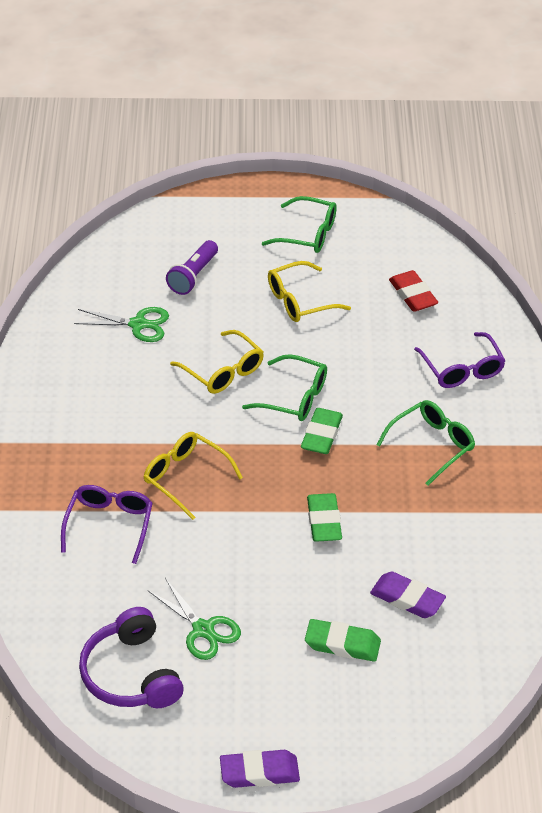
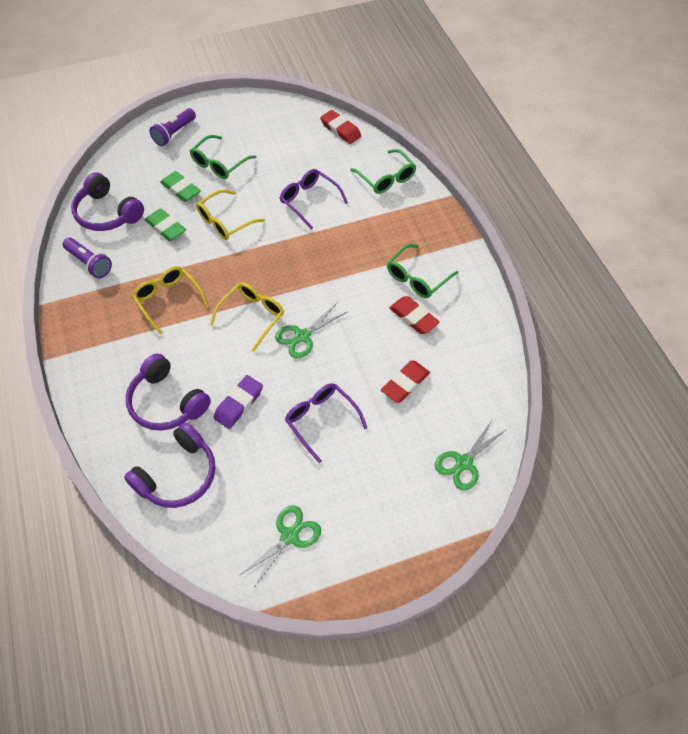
green eraser: [301,408,343,454] [305,619,381,662] [307,493,342,542] = 3 -> [145,208,186,241] [160,171,201,202] = 2
green scissors: [74,307,169,342] [148,578,241,660] = 2 -> [239,505,321,589] [275,303,347,358] [435,420,507,491] = 3
purple eraser: [220,750,300,788] [370,572,446,618] = 2 -> [213,375,263,429] = 1
purple flashlight: [166,240,218,295] = 1 -> [63,238,112,278] [149,108,196,146] = 2
purple headphones: [79,607,184,708] = 1 -> [71,172,144,231] [124,422,215,508] [126,354,211,431] = 3
red eraser: [389,270,438,312] = 1 -> [320,110,361,144] [381,360,430,403] [389,296,440,334] = 3

